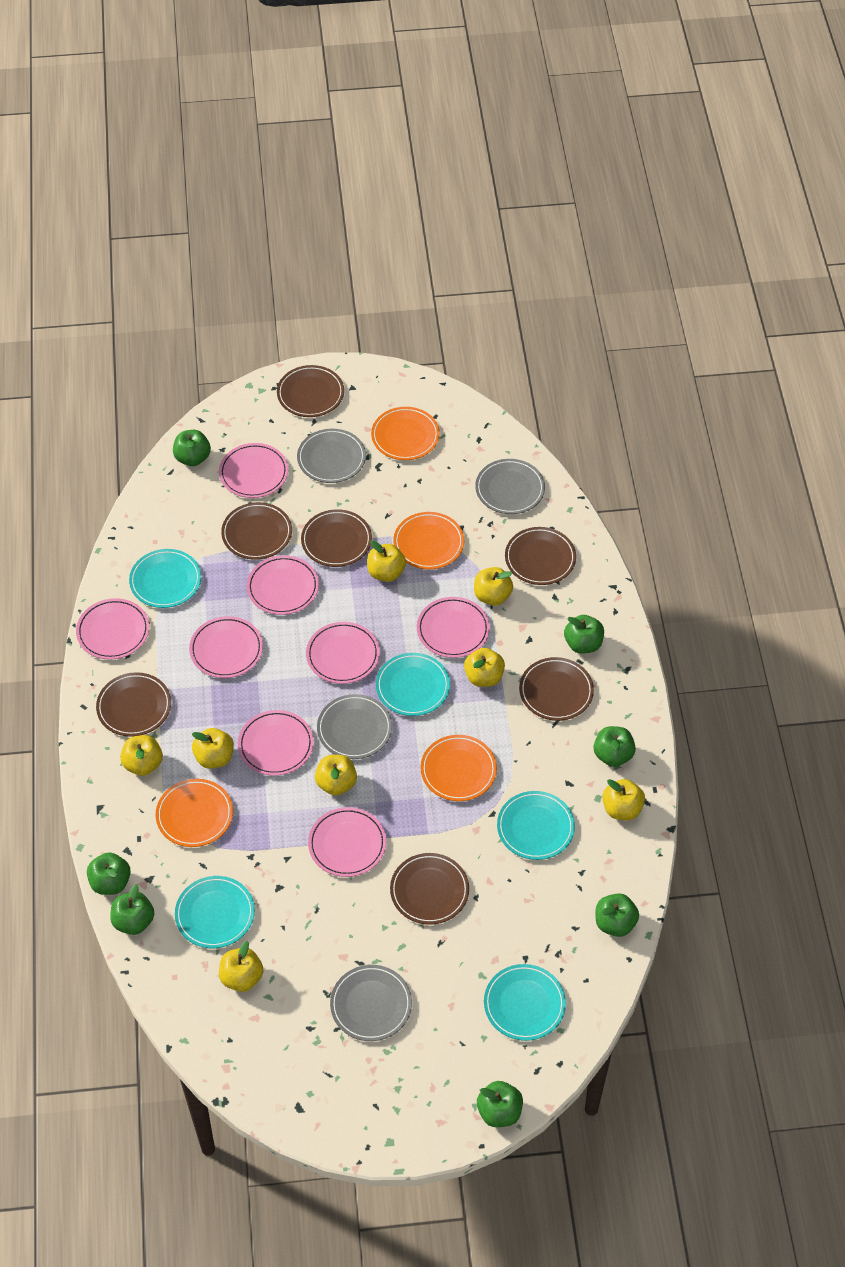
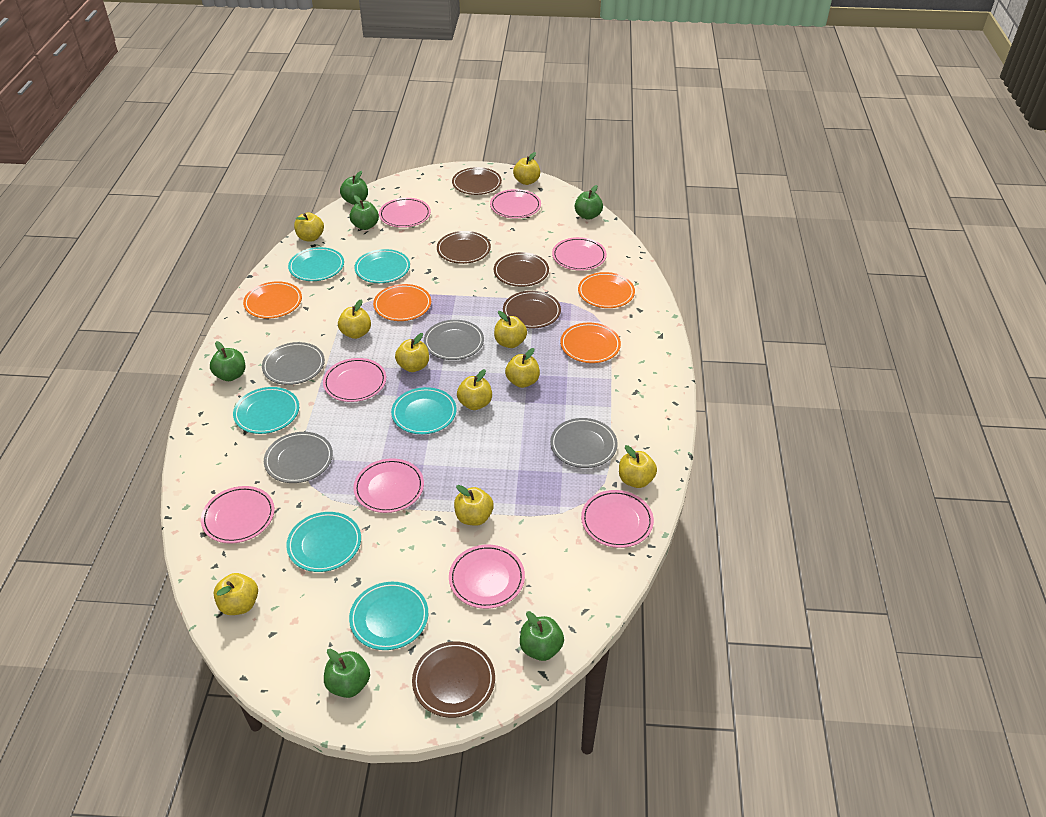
brown plate: [96,672,171,737] [221,502,292,560] [277,365,344,417] [301,509,372,567] [390,853,469,925] [505,527,576,585] [519,657,594,721] = 7 -> [412,642,495,718] [437,231,491,264] [452,167,502,195] [494,252,549,287] [503,291,561,328] = 5
green apple: [87,852,131,895] [110,884,154,935] [173,430,211,466] [477,1081,523,1127] [564,615,604,654] [594,726,636,767] [596,893,639,937] = 7 -> [210,341,245,381] [324,649,370,698] [340,171,368,205] [350,195,379,230] [520,611,564,661] [575,185,603,220] = 6
turquoise plate: [129,549,201,608] [175,876,255,948] [376,653,450,716] [484,964,566,1041] [497,791,575,860] = 5 -> [233,387,299,434] [286,512,361,572] [288,247,344,281] [349,582,428,650] [354,249,410,283] [391,387,457,434] = 6
yellow apple: [120,735,163,776] [192,728,234,769] [219,941,263,992] [315,755,357,796] [367,540,406,582] [464,648,505,687] [474,567,513,605] [603,779,645,820] = 8 -> [214,573,258,615] [294,213,324,241] [338,299,371,339] [395,333,429,372] [454,485,494,526] [457,369,492,410] [494,311,527,348] [505,348,540,388] [513,152,540,185] [619,445,657,488] = 10

